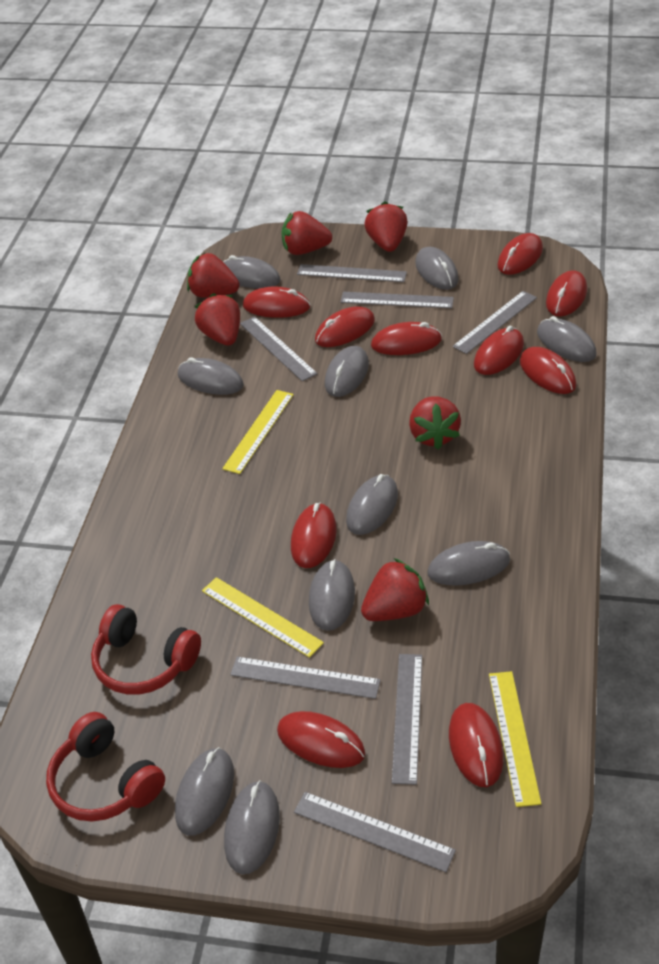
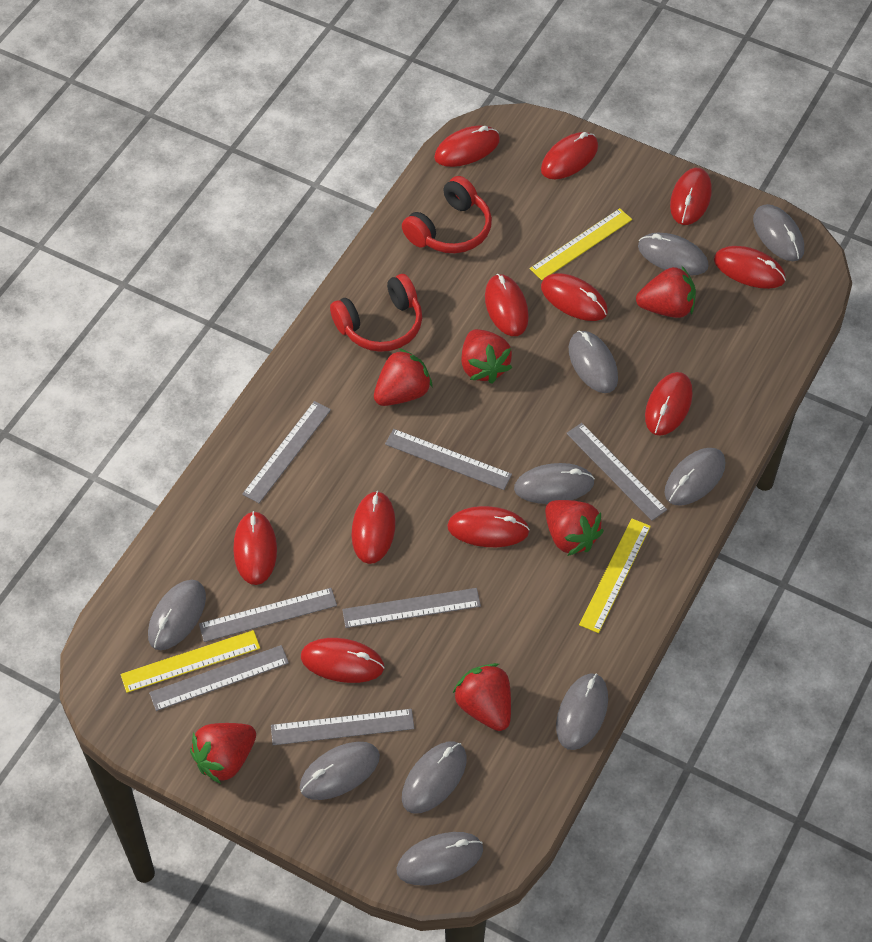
red mouse: [243,287,310,318] [277,711,365,768] [291,503,336,568] [315,306,375,347] [371,322,442,355] [449,703,503,787] [474,326,524,375] [497,233,543,275] [520,347,576,394] [546,270,587,316] = 10 -> [233,511,277,585] [301,638,385,683] [351,491,396,564] [434,126,500,167] [447,506,530,547] [485,274,529,336] [541,132,598,179] [541,273,608,321] [645,372,693,436] [670,168,712,225] [714,246,786,289] = 11

